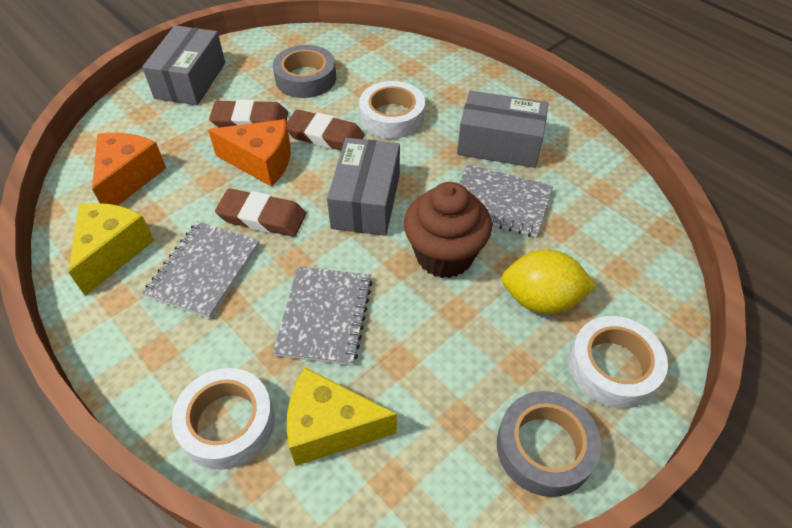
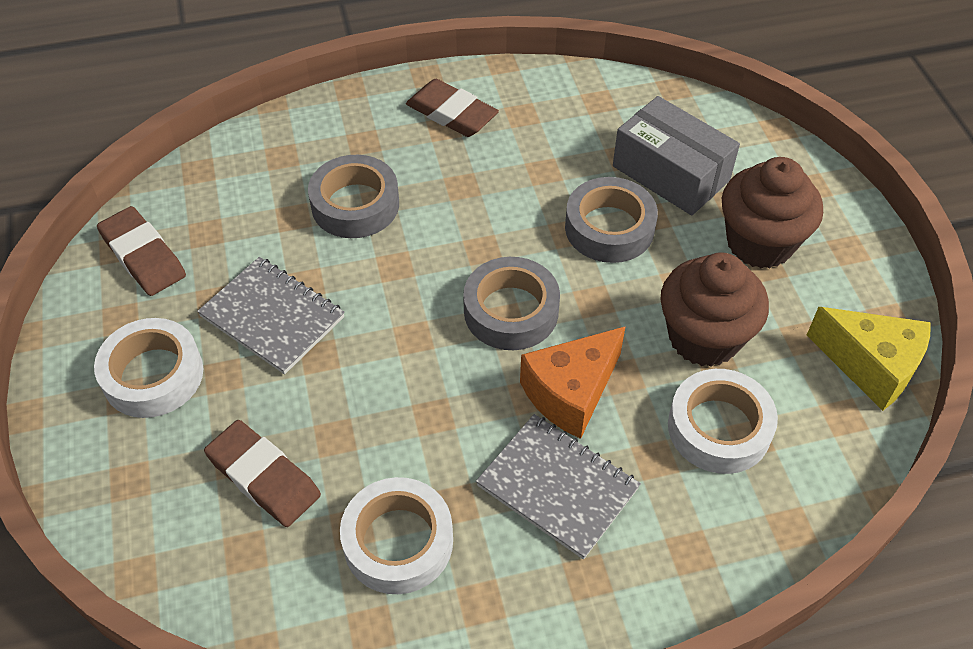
brown cupcake: [404,182,492,278] = 1 -> [660,252,769,367] [722,157,823,268] = 2
grey box: [142,25,225,105] [327,138,400,236] [457,90,549,168] = 3 -> [613,96,740,216] = 1
grey notebook: [143,221,259,319] [273,266,372,366] [459,164,553,237] = 3 -> [197,257,345,374] [476,414,641,560] = 2
grey tape: [273,45,336,98] [497,391,601,497] = 2 -> [308,155,399,238] [463,257,560,350] [565,177,658,263] = 3
orange cheese: [92,133,166,205] [208,119,291,187] = 2 -> [520,326,626,439] = 1
yellow cheese: [68,203,154,296] [287,367,397,466] = 2 -> [807,307,931,411] = 1
yellow lemon: [502,249,596,314] = 1 -> none = 0

